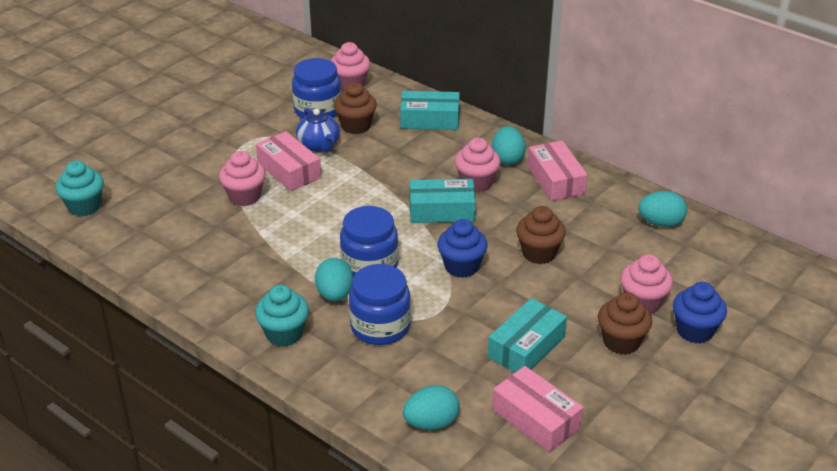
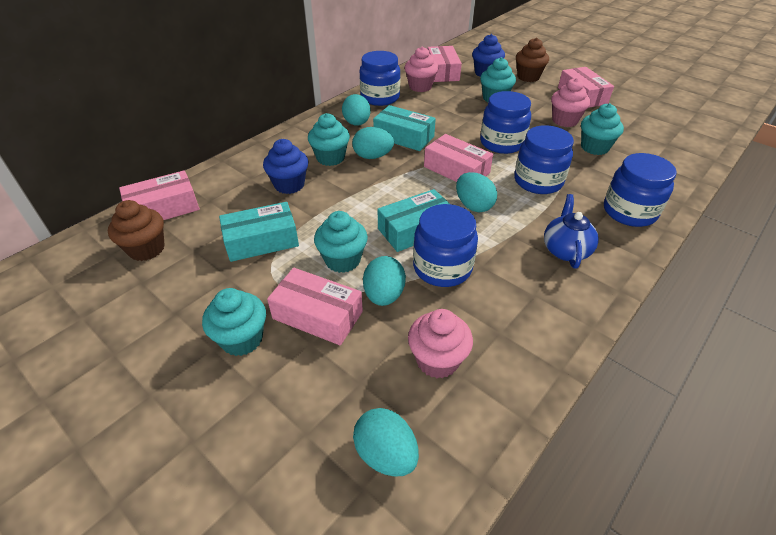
blue jar: [292,58,341,119] [340,206,398,277] [349,264,411,345] = 3 -> [360,51,400,106] [413,204,478,287] [480,91,531,154] [514,125,574,194] [604,153,677,227] = 5
brown cupcake: [334,82,377,134] [516,206,566,264] [598,292,652,355] = 3 -> [108,200,165,261] [516,38,549,82] = 2
pink box: [256,131,321,191] [492,366,583,452] [528,141,588,201] = 3 -> [119,170,200,220] [267,268,363,345] [424,134,493,182] [428,46,462,82] [558,67,614,108] = 5
pink cupcake: [219,151,266,206] [330,42,370,91] [455,138,501,192] [620,254,673,314] = 4 -> [404,47,438,92] [408,309,473,378] [551,78,590,127] = 3
turquoise cupcake: [56,161,104,217] [255,285,309,347] = 2 -> [202,288,266,356] [308,113,350,166] [314,211,368,273] [480,57,516,102] [581,103,624,155] = 5
turquoise egg: [315,258,353,302] [403,385,460,430] [492,126,526,165] [638,191,687,227] = 4 -> [342,94,371,126] [352,127,394,159] [353,408,419,477] [363,256,406,306] [456,172,497,212] = 5

